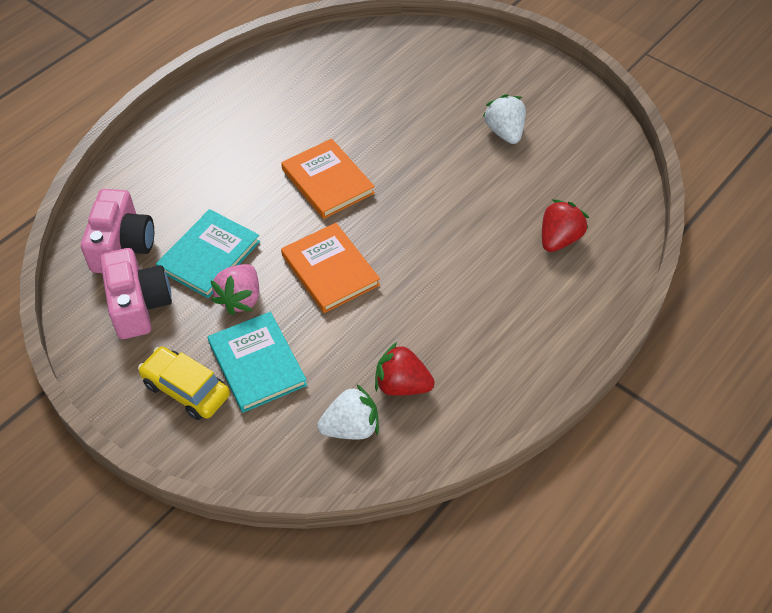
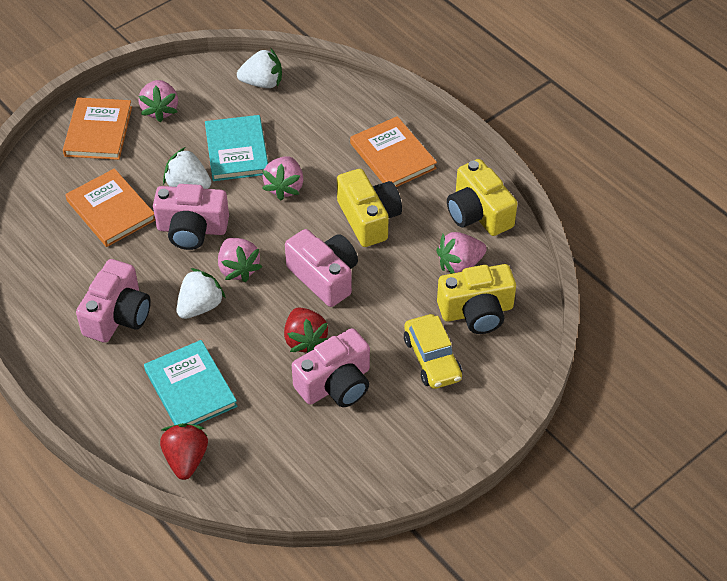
orange book: [281,139,375,219] [281,223,380,313] = 2 -> [63,97,132,160] [65,168,155,247] [350,116,437,187] = 3
pink camera: [81,189,154,273] [100,248,172,339] = 2 -> [76,259,151,343] [153,184,229,250] [285,229,358,307] [292,328,370,407] = 4
pink strawberry: [210,264,259,315] = 1 -> [139,80,178,122] [218,238,262,282] [262,157,303,200] [436,232,487,274] = 4
white strawberry: [318,384,379,439] [482,94,526,144] = 2 -> [163,147,211,189] [176,268,226,319] [237,49,282,88] = 3
yellow camera: none = 0 -> [337,169,402,247] [437,264,516,334] [447,159,517,236] = 3

